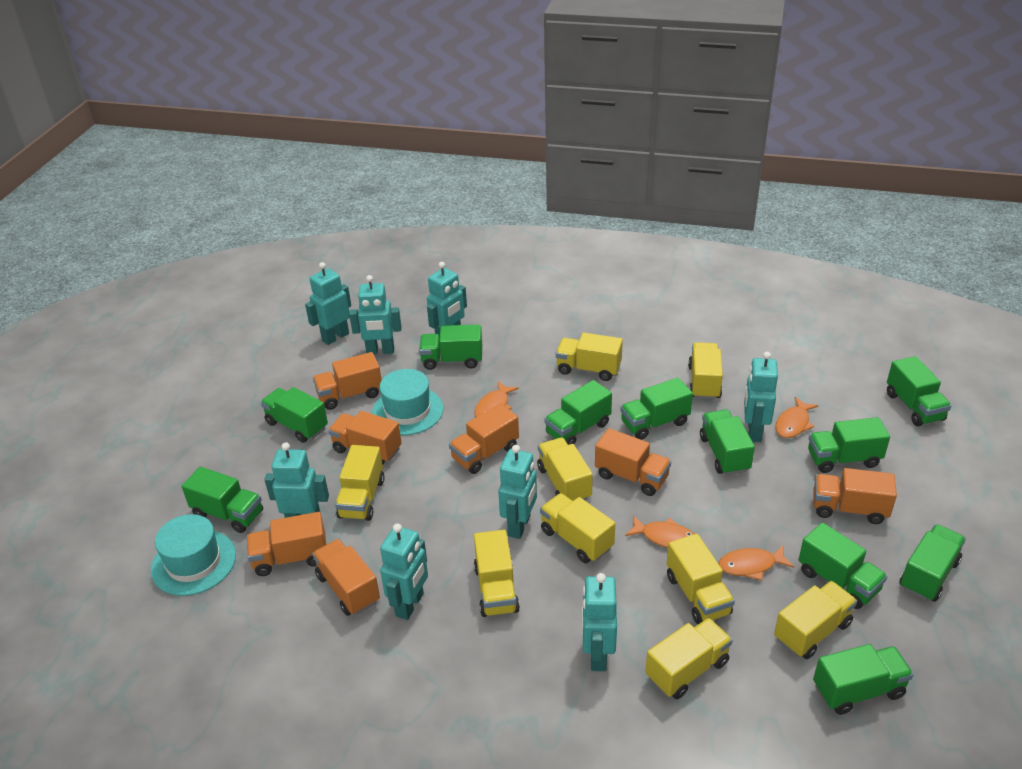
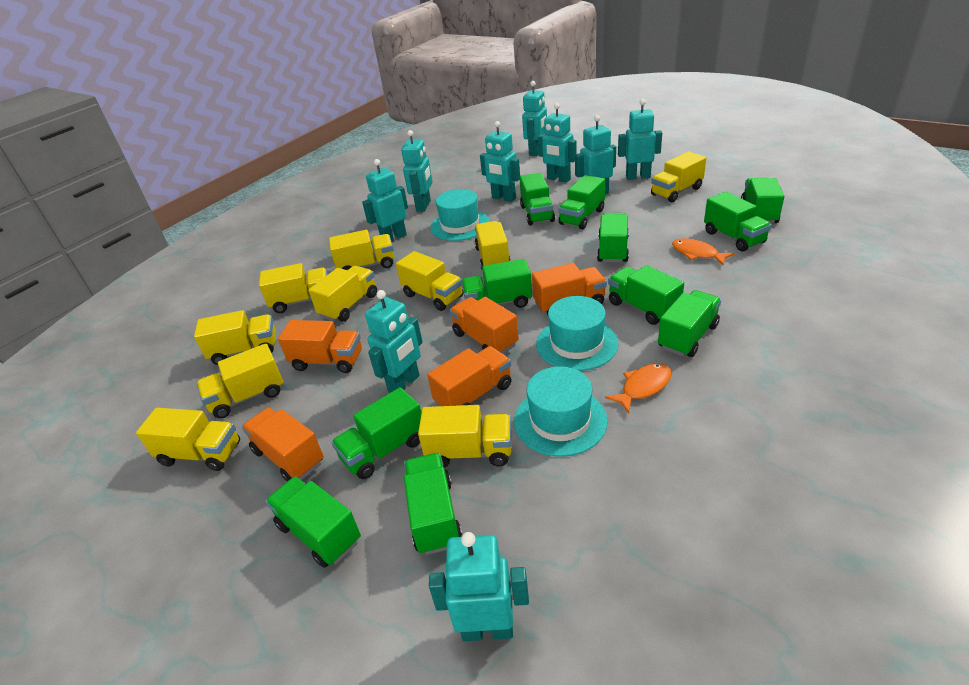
orange fish: [474,381,519,417] [625,515,694,548] [718,545,794,580] [775,397,819,438] = 4 -> [605,363,672,413] [672,239,735,266] = 2
orange truck: [247,512,327,576] [312,539,380,616] [313,352,382,410] [328,411,402,464] [449,403,519,474] [595,428,671,496] [813,468,897,524] = 7 -> [242,407,324,481] [278,320,362,373] [427,346,512,406] [450,297,519,354] [532,263,607,315] = 5
turquoise hat: [151,514,236,596] [372,369,443,435] = 2 -> [430,189,490,241] [514,366,608,457] [536,296,618,371] = 3
turquoise robot: [264,442,329,518] [305,262,351,345] [349,275,401,354] [380,523,428,620] [427,262,467,337] [498,445,537,539] [582,573,617,671] [744,352,778,442] = 8 -> [362,159,408,242] [365,290,423,393] [401,130,432,211] [429,532,529,641] [480,121,520,202] [522,81,547,156] [538,103,577,183] [575,115,616,194] [618,99,662,180] = 9
yellow truck: [335,445,385,521] [474,530,520,617] [537,437,593,501] [540,493,615,563] [556,333,623,381] [645,618,733,699] [667,534,735,624] [688,342,723,400] [774,581,857,659] = 9 -> [136,408,240,471] [194,310,276,365] [197,343,284,419] [259,263,328,313] [309,266,377,322] [329,230,394,270] [396,251,463,311] [418,405,512,468] [475,221,511,271] [651,151,706,202] = 10

